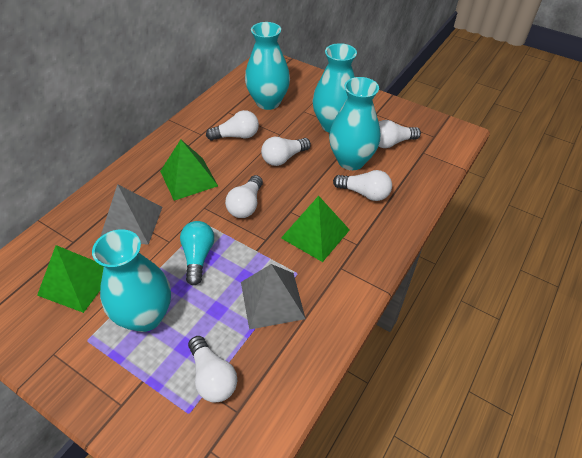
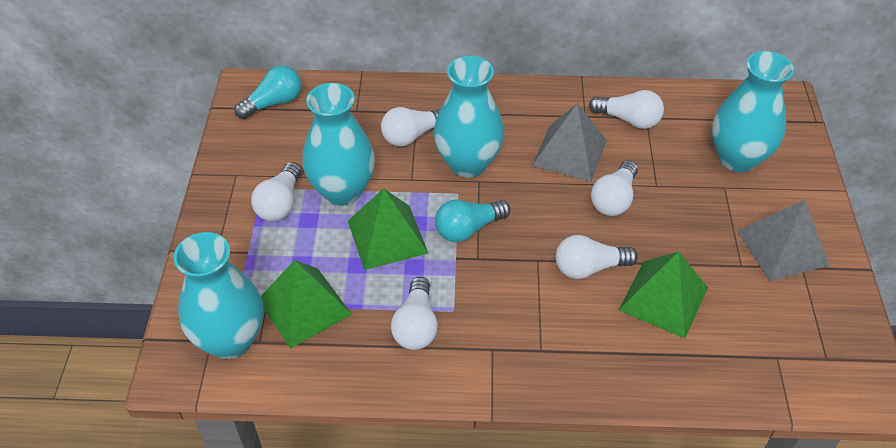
turquoise light bulb: [180,221,214,285] = 1 -> [234,65,301,119] [435,200,511,242] = 2

